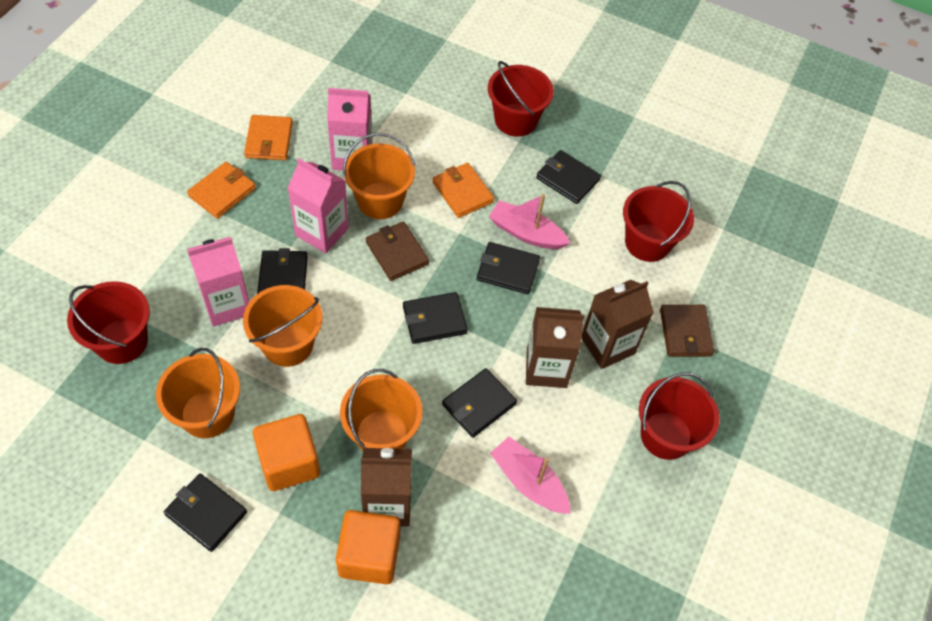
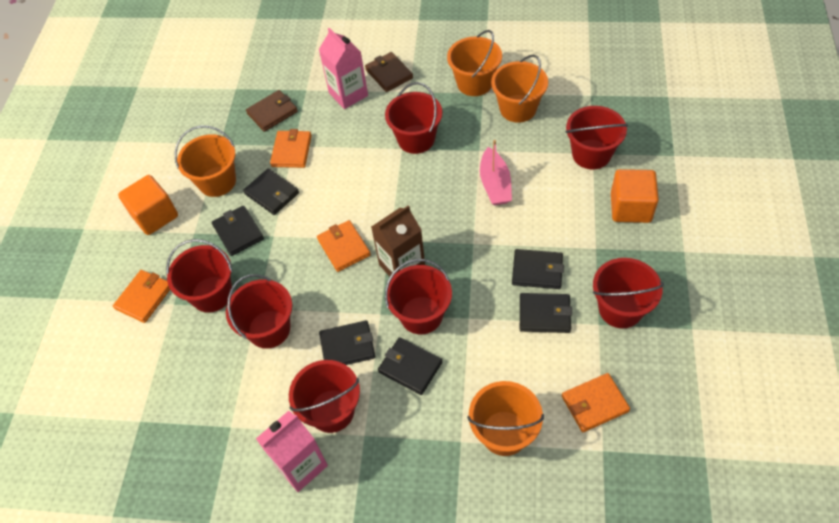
brown carton: [361,448,412,526] [526,307,585,388] [581,280,654,369] = 3 -> [371,205,425,277] = 1
orange wallet: [187,162,256,219] [244,115,293,160] [432,163,494,218] = 3 -> [113,270,170,323] [270,129,312,168] [317,220,371,272] [562,373,630,432] = 4
pink boat: [489,194,570,249] [490,437,571,514] = 2 -> [480,140,512,205] = 1
pink carton: [187,237,249,327] [288,158,349,253] [327,88,372,171] = 3 -> [256,411,328,492] [319,28,368,109] = 2
red bucket: [67,281,150,364] [488,61,554,137] [623,181,694,262] [639,373,720,460] = 4 -> [166,239,233,313] [226,274,292,349] [289,360,360,433] [385,82,442,154] [385,259,452,334] [565,106,628,170] [593,258,664,328] = 7

